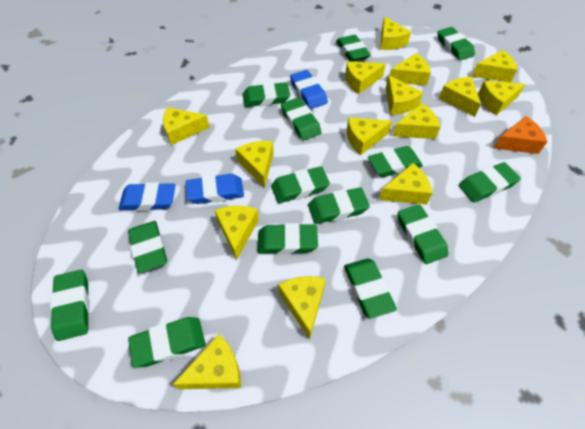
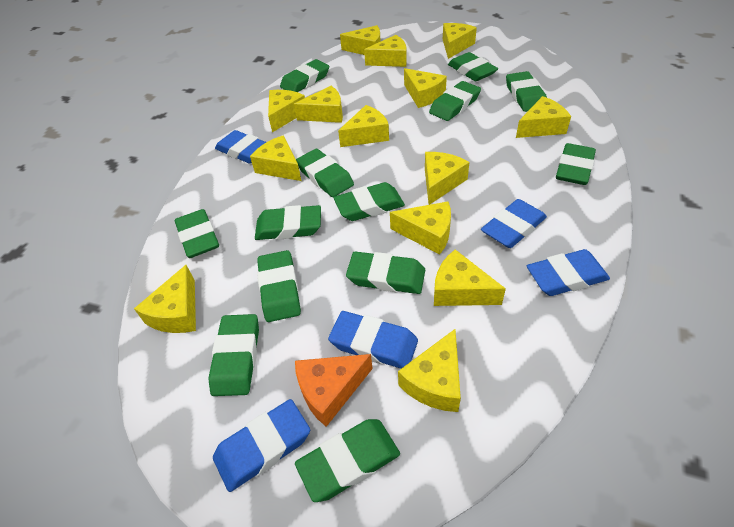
blue eraser: [119,182,176,211] [186,174,244,204] [290,70,328,109] = 3 -> [213,399,310,492] [215,130,266,164] [328,311,418,369] [481,199,547,248] [527,249,610,296] = 5
green eraser: [50,270,89,341] [128,221,167,273] [128,317,205,368] [243,82,290,107] [257,223,318,254] [271,166,330,203] [281,98,321,141] [308,188,370,224] [336,35,371,62] [344,258,397,319] [368,146,423,177] [398,204,448,264] [437,27,475,60] [459,162,521,202] = 14 -> [175,209,219,258] [208,314,259,396] [255,205,321,240] [257,250,301,322] [280,59,329,92] [295,419,400,502] [296,149,354,197] [334,182,405,221] [346,252,425,294] [429,81,481,121] [448,52,498,81] [506,71,547,112] [556,143,596,185] = 13
yellow cheese: [163,107,210,145] [173,334,241,389] [215,206,259,260] [235,141,274,188] [278,276,326,340] [345,61,386,94] [347,117,392,155] [379,163,432,205] [380,16,411,50] [386,75,423,115] [390,53,431,86] [393,103,440,139] [439,77,481,117] [472,50,518,83] [478,81,525,115] = 15 -> [134,265,196,333] [250,135,302,181] [268,90,305,133] [294,86,343,123] [338,105,389,147] [340,25,381,55] [364,35,407,67] [390,201,451,255] [398,329,461,412] [404,68,447,108] [425,152,470,205] [434,250,506,306] [443,23,477,59] [516,96,571,138] = 14

